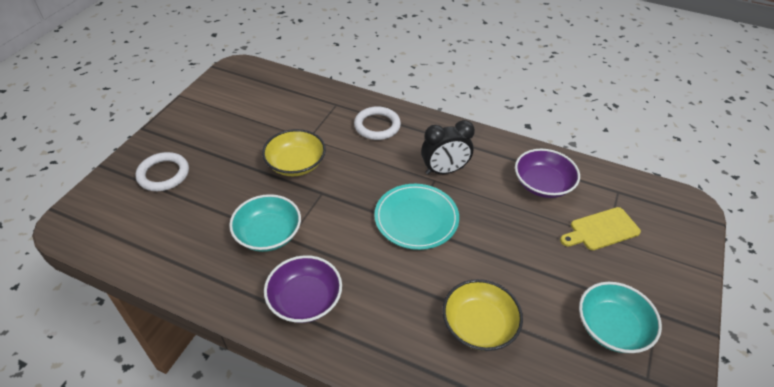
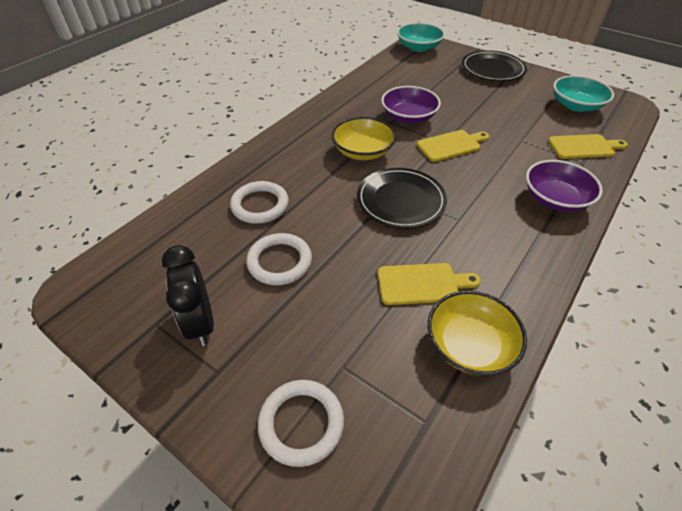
black plate: none = 0 -> [357,168,447,229] [462,50,527,81] = 2
turquoise plate: [374,184,459,250] = 1 -> none = 0
white ring: [135,152,189,191] [354,106,401,140] = 2 -> [230,181,289,224] [246,233,312,285] [258,380,344,467] = 3
yellow cutting board: [560,207,641,250] = 1 -> [378,263,481,305] [417,130,489,162] [548,134,628,159] = 3

